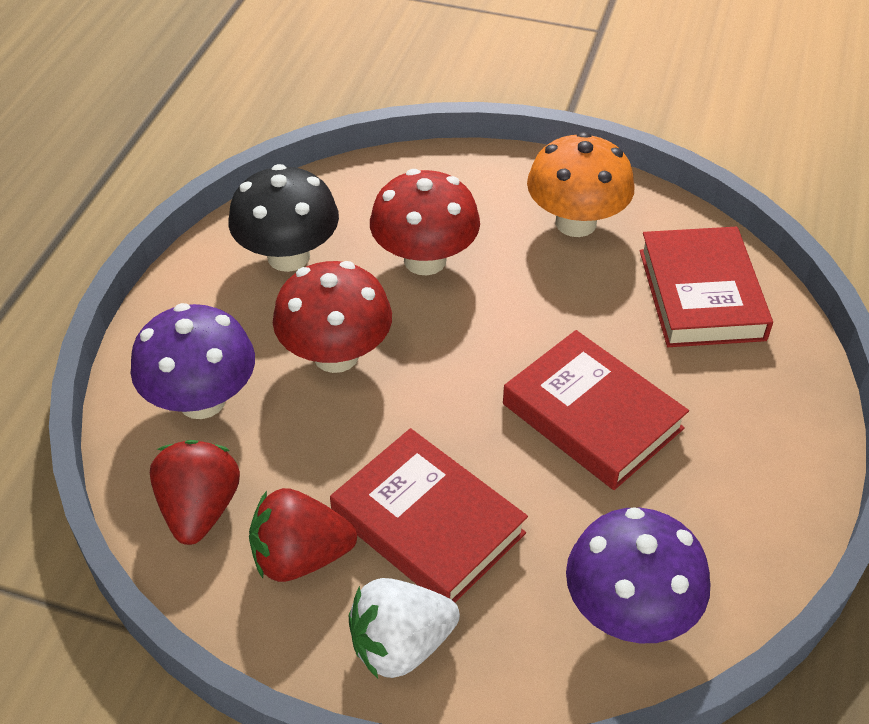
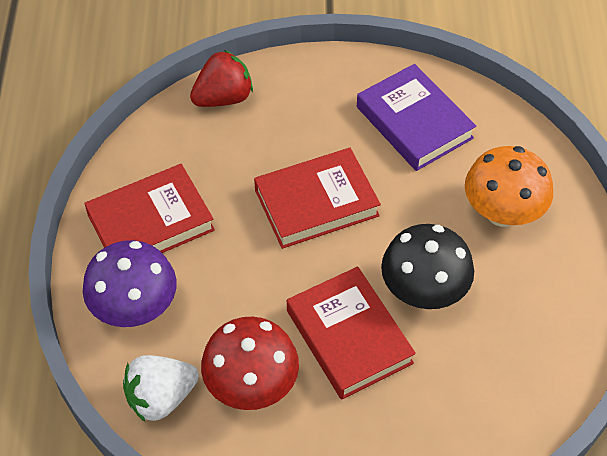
purple book: none = 0 -> [357,64,476,171] = 1
purple mushroom: [130,303,255,419] [566,507,711,643] = 2 -> [83,240,177,327] = 1
red mushroom: [273,261,392,373] [370,169,480,275] = 2 -> [201,317,299,410] = 1
red strawberry: [150,440,240,545] [249,488,357,582] = 2 -> [190,50,253,107] = 1

